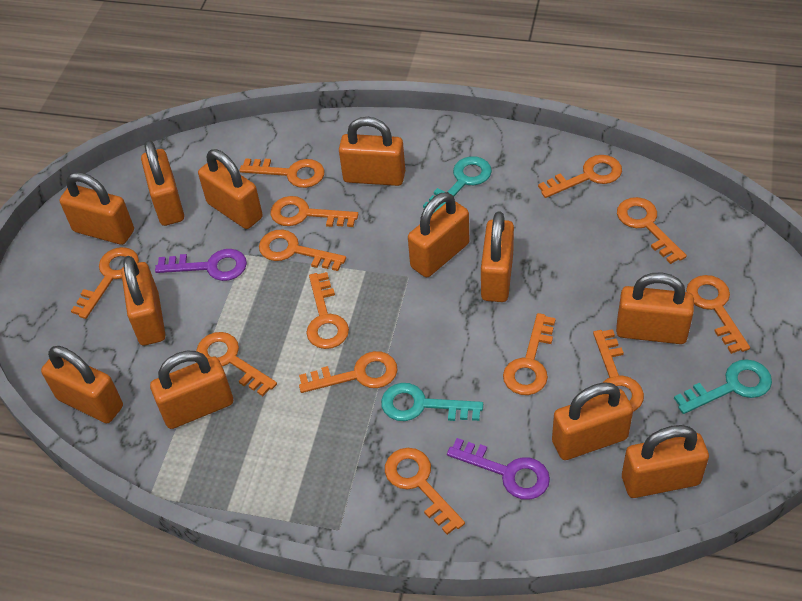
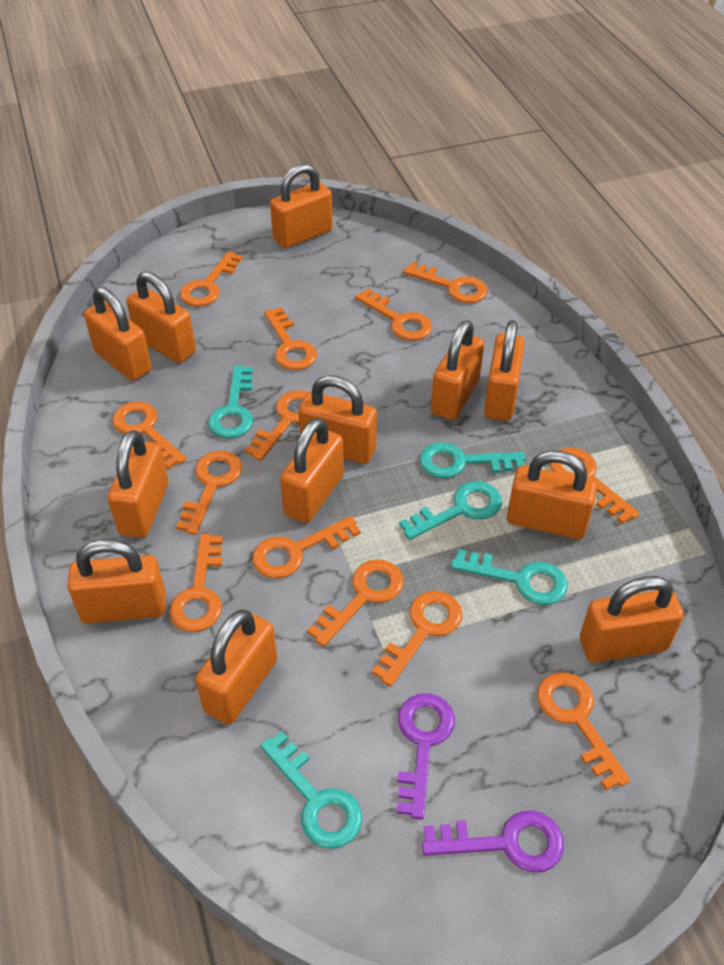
turquoise key: [381,383,483,421] [423,156,492,212] [674,359,772,414] = 3 -> [208,366,253,439] [260,731,362,849] [399,481,502,540] [419,442,525,478] [451,549,568,605] = 5

